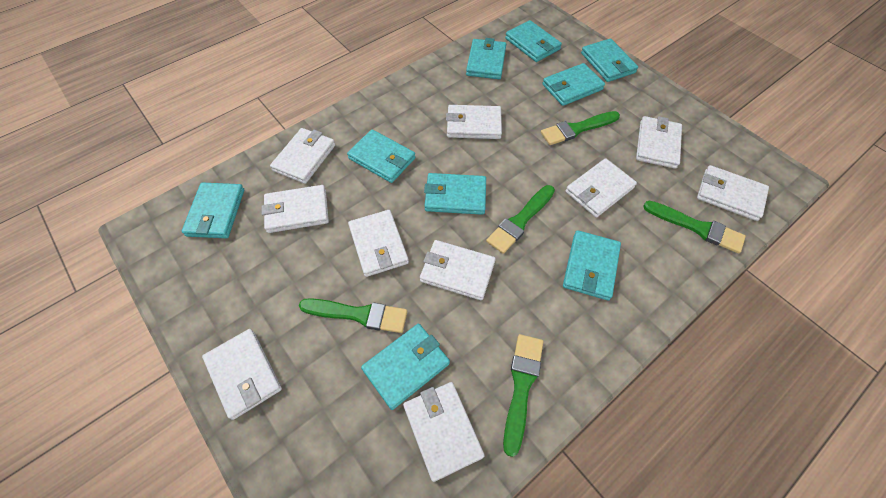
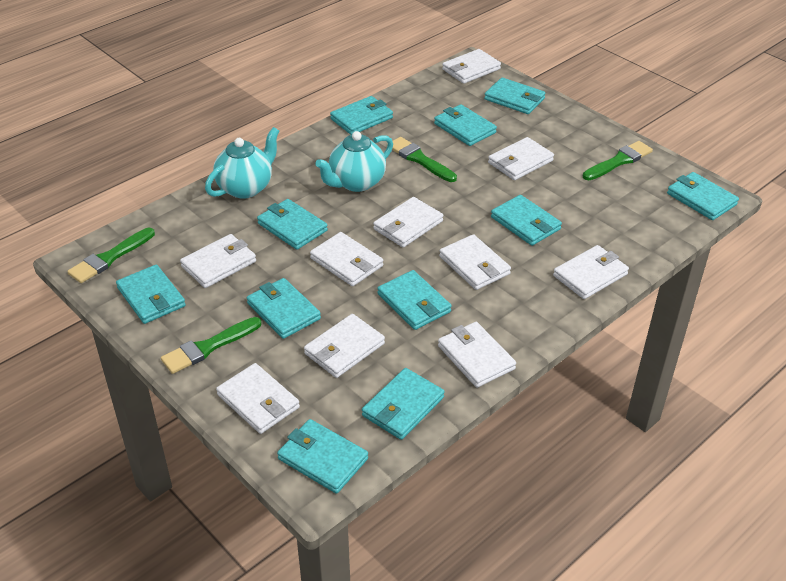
green brush: [299,298,407,333] [486,185,555,254] [503,334,543,457] [541,111,620,145] [643,201,746,253] = 5 -> [67,228,155,283] [161,317,262,374] [387,137,457,182] [583,141,653,180] = 4
turquoise teapot: none = 0 -> [205,127,279,199] [315,131,393,192] = 2
turquoise wallet: [182,182,244,238] [347,129,415,183] [361,324,450,410] [424,173,486,215] [466,38,506,79] [505,20,562,62] [542,63,605,106] [563,230,621,301] [581,38,638,82] = 9 -> [116,265,186,324] [247,278,321,339] [257,199,328,250] [277,419,368,494] [330,96,393,135] [362,368,445,440] [377,270,451,330] [434,104,497,146] [484,78,546,114] [491,195,562,246] [667,172,739,220] = 11

